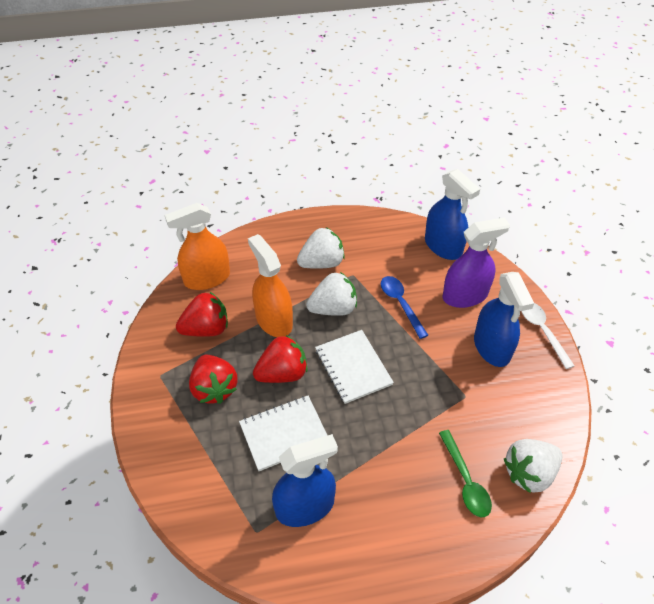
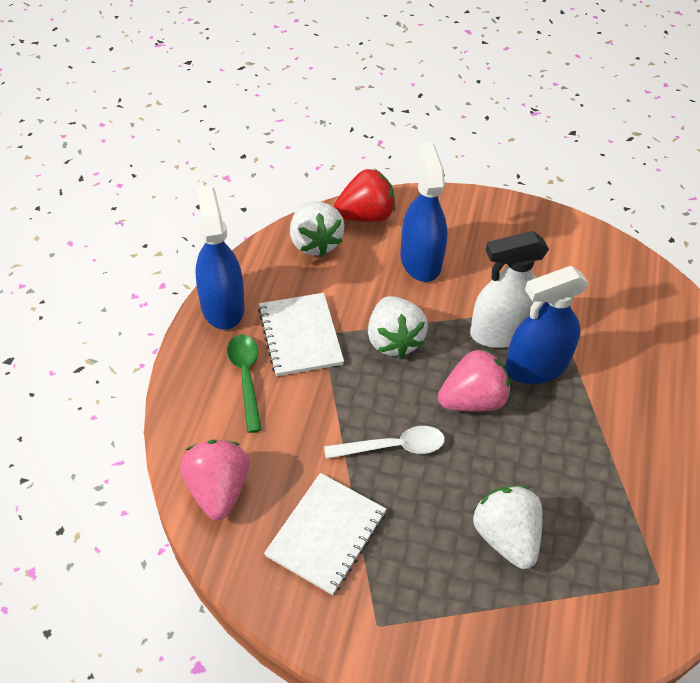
blue spoon: [381,276,428,339] = 1 -> none = 0
orange spray bottle: [164,203,230,290] [248,234,293,337] = 2 -> none = 0
pink strawberry: none = 0 -> [180,440,249,520] [438,349,511,411] = 2
purple spray bottle: [442,217,510,308] = 1 -> none = 0
red strawberry: [176,292,228,337] [189,355,238,404] [253,335,308,383] = 3 -> [333,169,395,222] = 1
white spray bottle: none = 0 -> [470,231,549,348] = 1

